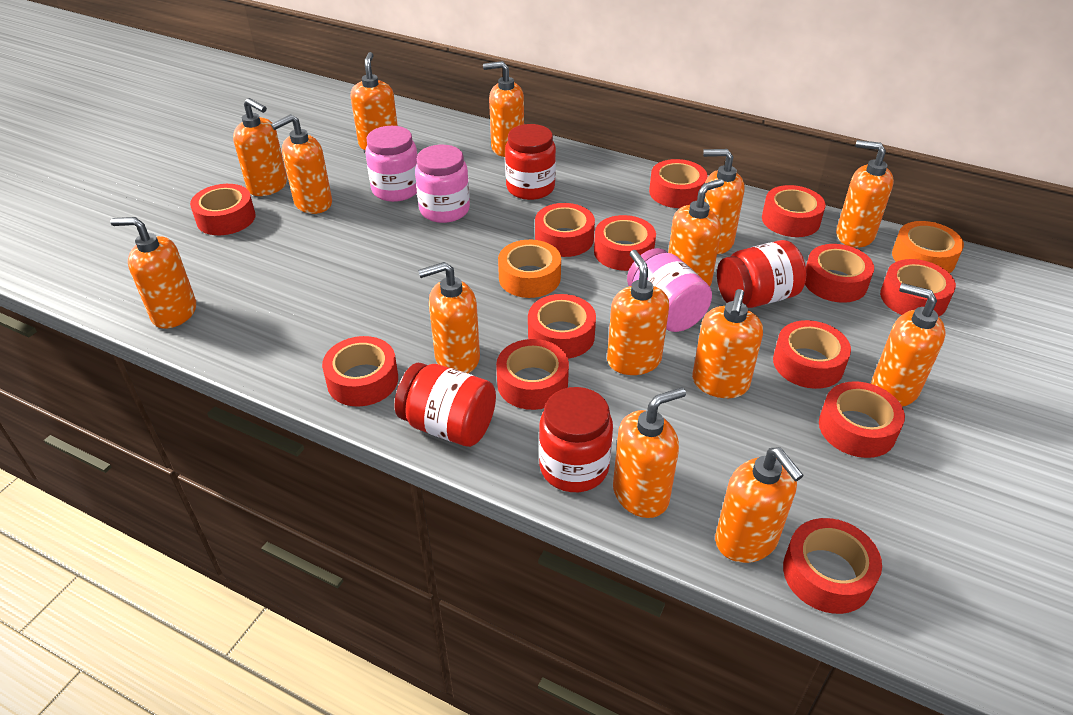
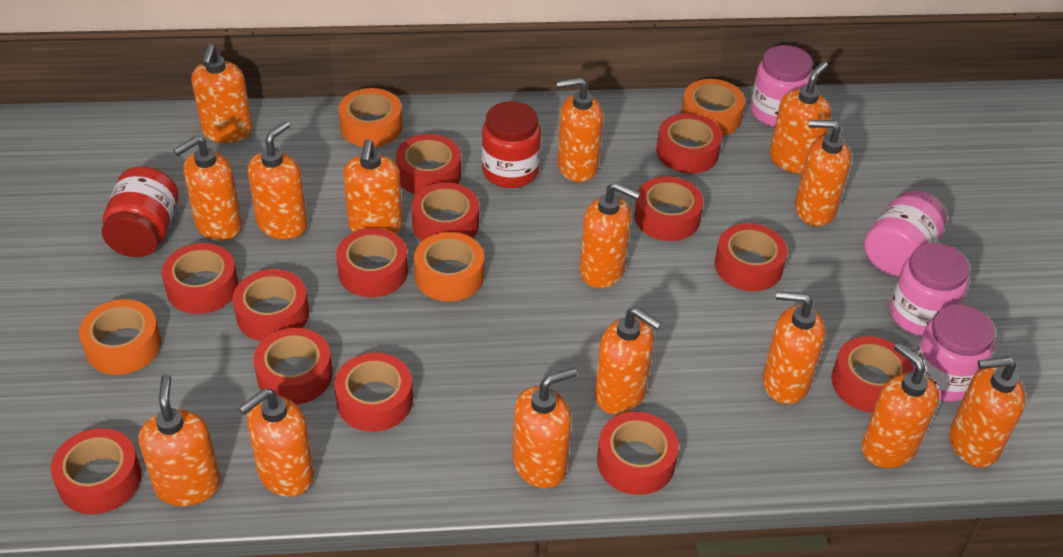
orange soap dispenser: [110,217,196,329] [233,98,287,196] [271,114,332,214] [351,52,398,151] [418,262,480,373] [483,61,524,157] [607,250,669,375] [613,387,686,518] [668,179,724,286] [692,289,763,398] [703,149,745,254] [715,448,804,563] [836,140,894,248] [871,283,946,407] = 14 -> [139,374,221,506] [173,136,242,241] [191,44,253,143] [239,388,314,497] [248,121,308,239] [343,139,403,234] [513,367,577,488] [556,77,603,182] [579,182,641,288] [594,307,662,415] [763,291,825,404] [769,62,831,174] [795,120,851,226] [861,342,939,468] [949,357,1026,468] = 15
orange tape: [498,240,561,298] [892,221,964,273] = 2 -> [79,299,161,375] [338,88,403,147] [414,232,484,301] [681,79,745,136] = 4
pink jar: [365,126,417,202] [415,145,470,223] [627,248,712,332] = 3 -> [750,45,813,127] [864,190,946,277] [890,243,969,336] [912,304,995,402] = 4
red jar: [395,363,496,447] [505,124,556,200] [539,387,613,492] [717,240,806,308] = 4 -> [102,166,179,257] [482,101,541,188] = 2

